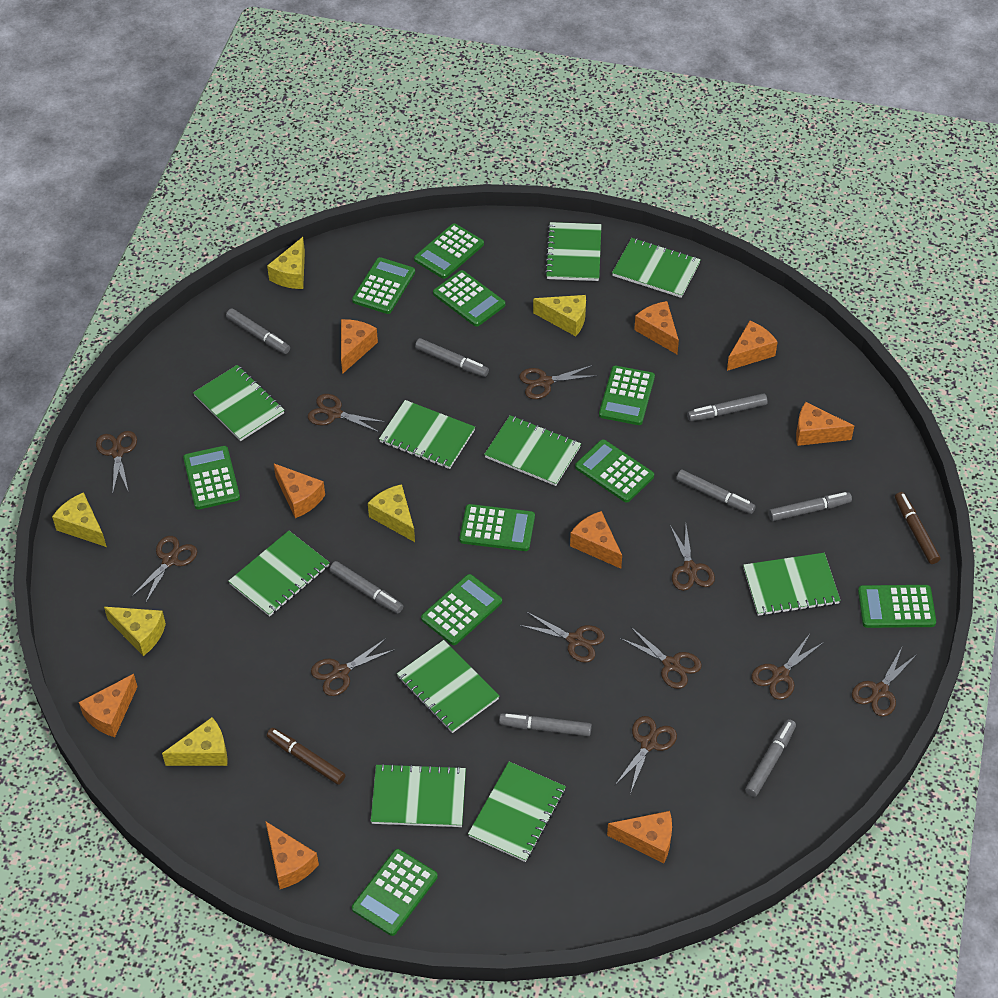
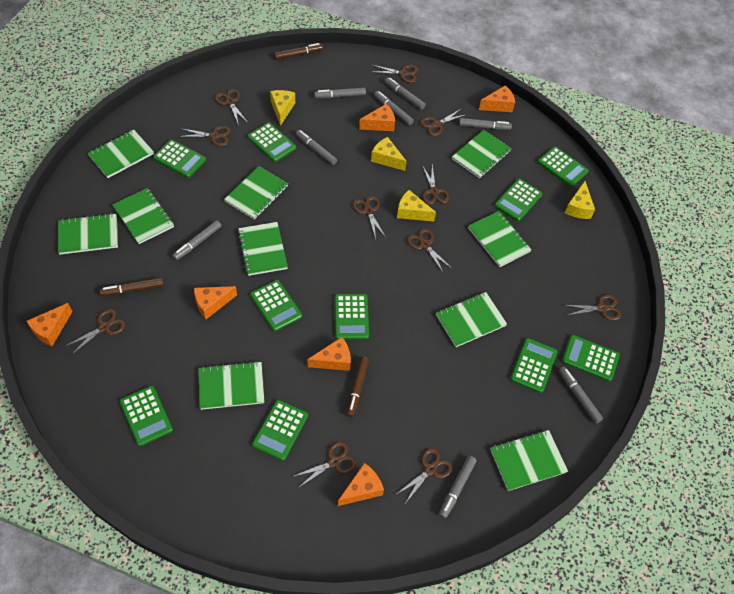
brown marker: [267,728,345,785] [895,492,941,564] = 2 -> [99,278,163,296] [274,43,323,60] [346,356,369,417] = 3
orange cheese: [79,674,138,737] [265,821,319,889] [273,463,325,518] [341,319,378,374] [570,511,622,569] [607,811,672,864] [634,301,679,354] [727,321,778,371] [796,402,854,446] = 9 -> [27,303,73,346] [194,286,237,319] [307,337,351,371] [338,463,384,506] [359,104,395,131] [479,85,515,112] = 6
yellow cheese: [52,492,107,547] [104,607,166,656] [162,717,227,766] [267,237,305,289] [368,484,415,542] [533,295,586,336] = 6 -> [270,90,295,126] [371,137,407,171] [397,190,436,222] [565,181,595,219] = 4

